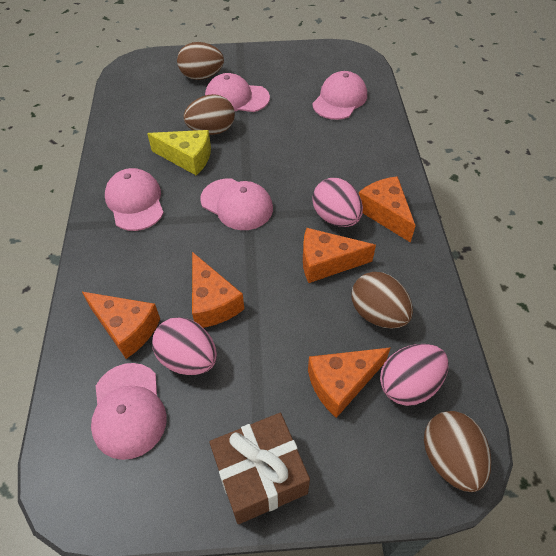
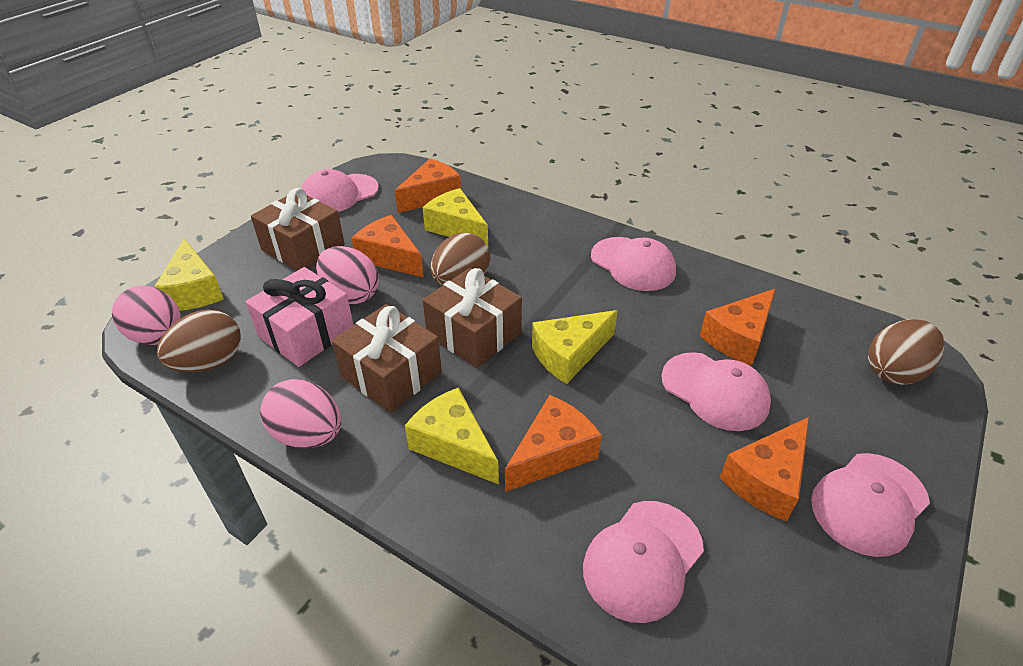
brown egg: [177,42,224,80] [184,94,235,135] [352,272,413,329] [424,411,491,492] = 4 -> [157,309,241,372] [431,233,490,286] [868,319,944,385] = 3
brown gift: [209,413,310,524] = 1 -> [251,188,345,271] [332,304,442,413] [423,268,522,368] = 3
pink gift: none = 0 -> [246,267,354,367] = 1
yellow cheese: [147,130,211,176] = 1 -> [154,238,224,311] [405,387,499,484] [422,188,488,247] [532,310,618,384] = 4

